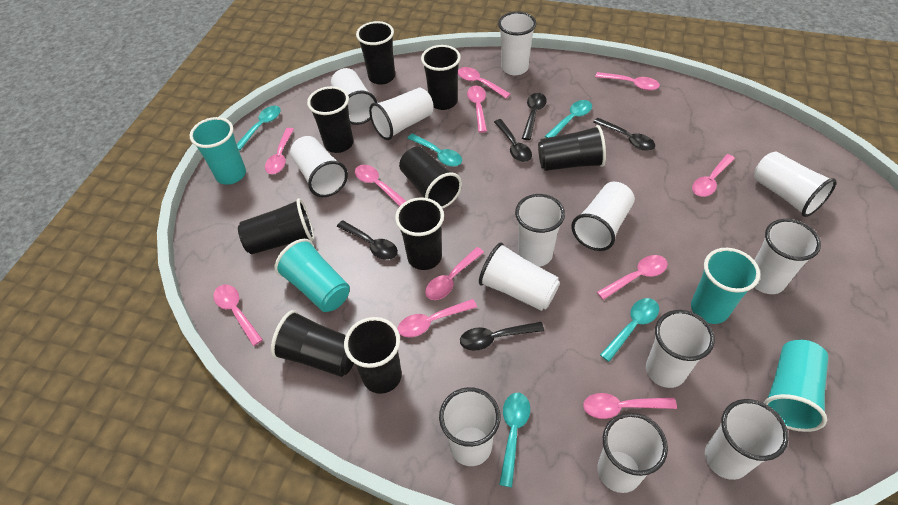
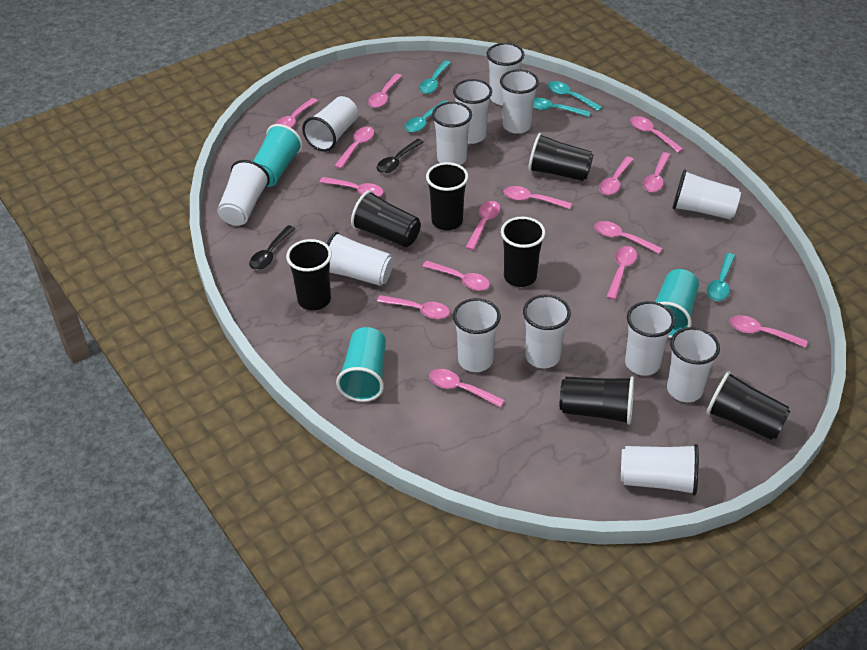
black cup: [238,198,314,254] [271,310,354,377] [307,86,353,153] [344,317,402,394] [356,21,395,85] [395,197,444,270] [399,147,462,209] [421,45,461,110] [538,125,606,171] = 9 -> [286,239,332,310] [351,191,421,247] [426,162,468,230] [501,216,546,287] [528,133,593,181] [560,376,634,425] [706,371,790,440] = 7
black spoon: [337,220,398,260] [460,322,544,351] [494,119,532,162] [522,93,547,140] [593,118,655,151] = 5 -> [249,225,295,270] [377,139,424,173] = 2
pink spoon: [213,284,263,346] [265,128,294,174] [355,165,406,206] [397,299,477,337] [425,247,484,300] [458,67,510,98] [467,86,487,133] [583,393,677,419] [595,72,660,90] [597,255,668,300] [692,154,735,197] = 11 -> [275,98,318,128] [320,177,383,197] [334,127,375,169] [368,74,402,108] [377,295,450,319] [423,261,490,291] [429,369,505,407] [465,201,500,250] [503,186,572,209] [594,221,662,254] [599,156,634,195] [607,246,637,300] [630,116,683,153] [643,152,670,192] [730,315,808,348] = 15
turquoise cup: [190,117,246,185] [274,239,350,312] [691,248,760,324] [763,340,828,432] = 4 -> [253,124,303,187] [336,327,386,402] [655,269,699,338] = 3

